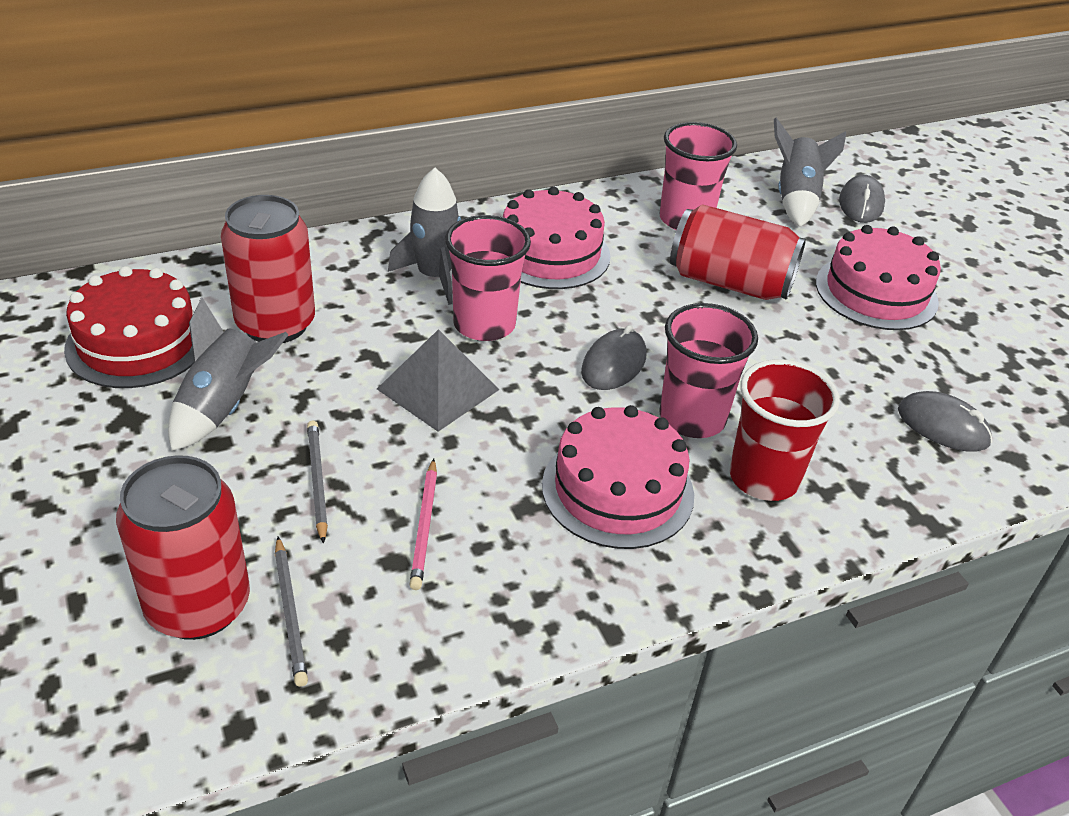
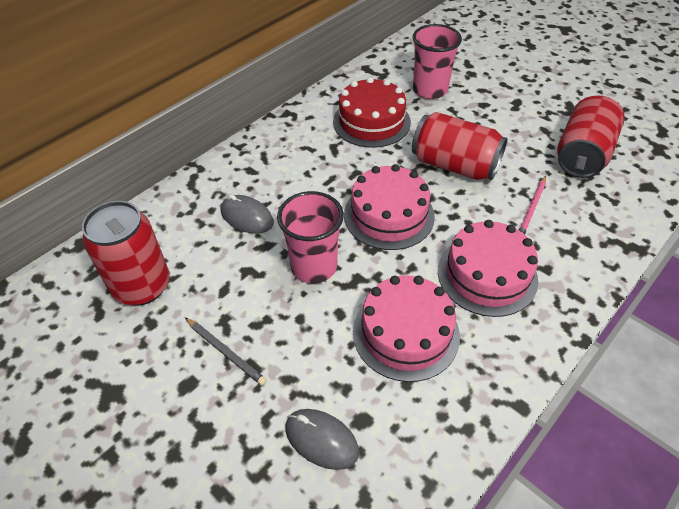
grey mouse: [581,325,647,390] [839,175,885,223] [898,391,992,452] = 3 -> [221,194,274,234] [285,409,359,470] = 2
grey pencil: [275,537,308,687] [307,421,328,544] = 2 -> [185,317,267,386] = 1
grey pyramid: [377,329,499,432] = 1 -> none = 0
grey rocket: [168,297,288,451] [388,168,461,305] [774,118,846,227] = 3 -> none = 0
pink cup: [445,215,531,341] [659,122,737,230] [660,303,758,438] = 3 -> [277,191,344,283] [412,24,462,99] = 2
red cup: [730,359,840,501] = 1 -> none = 0

